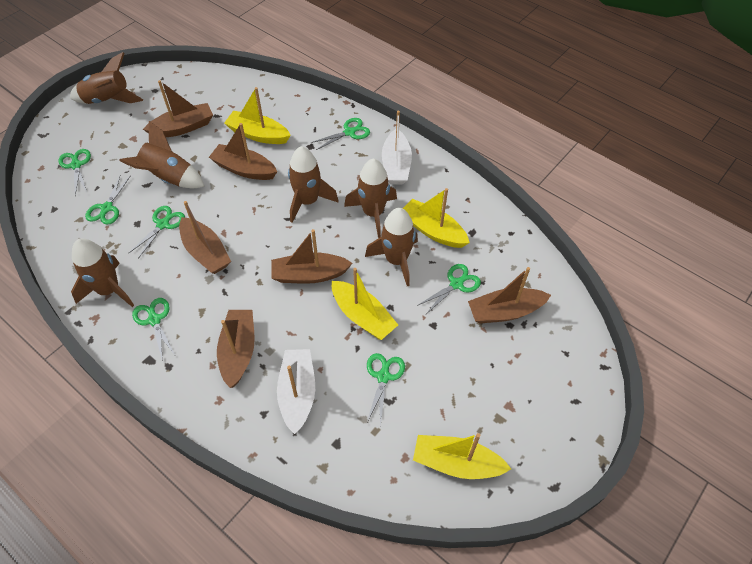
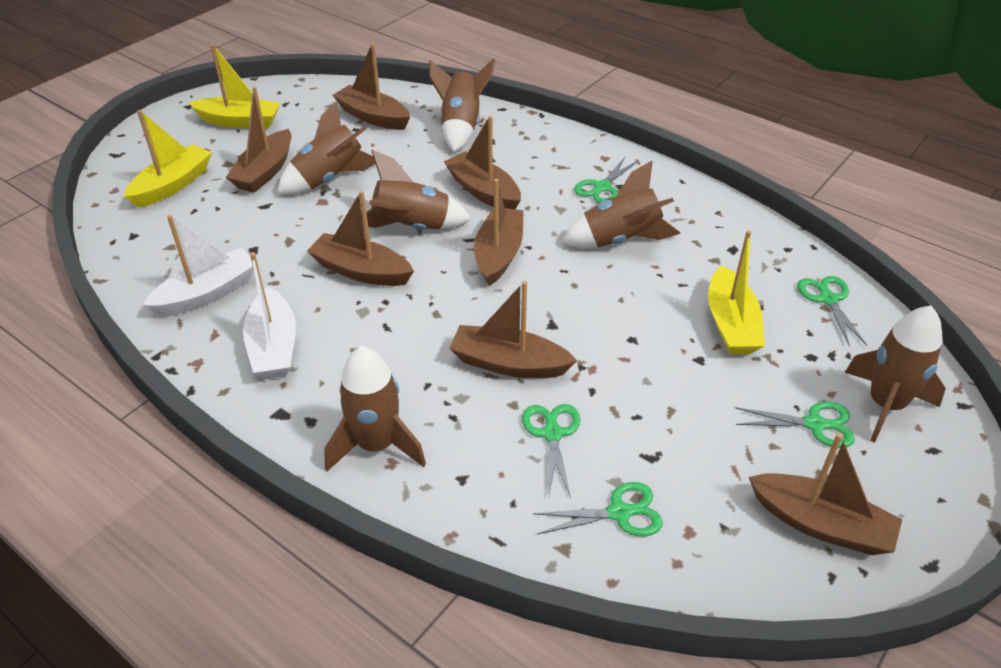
brown boat: [143,80,213,137] [179,201,231,274] [209,123,277,180] [217,310,255,388] [271,229,353,284] [468,267,551,324] = 6 -> [226,87,291,193] [307,191,414,286] [333,43,410,130] [444,116,521,209] [449,281,577,378] [474,179,523,286] [749,433,902,555] = 7
green scissors: [59,149,91,196] [85,176,130,225] [128,206,185,259] [132,298,175,362] [311,118,370,150] [367,353,405,425] [417,264,481,314] = 7 -> [522,404,580,498] [533,482,663,537] [574,157,638,203] [735,401,855,448] [798,276,867,347] = 5
yellow boat: [224,87,291,144] [332,268,398,340] [403,188,470,248] [413,433,511,479] = 4 -> [124,110,212,208] [189,44,281,128] [708,230,765,354] = 3

